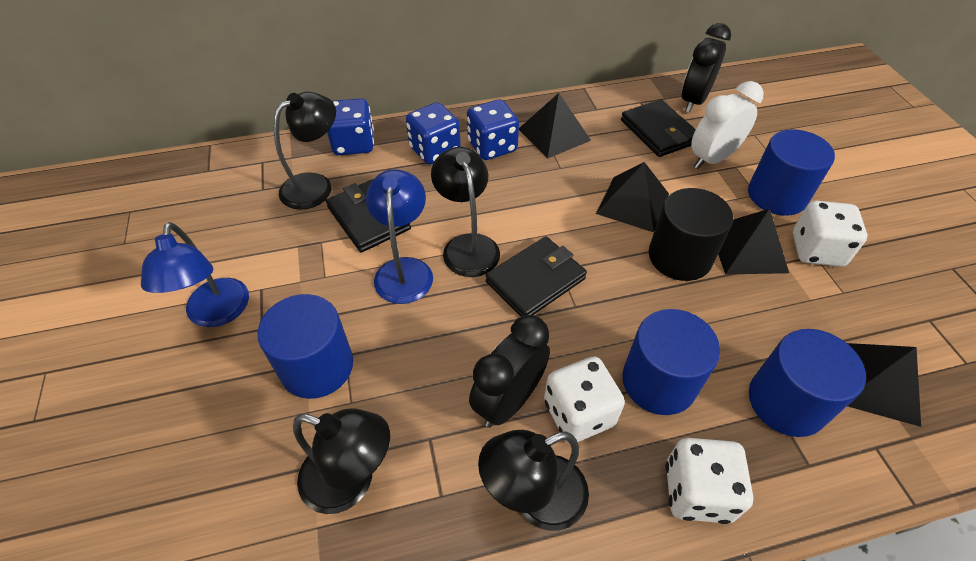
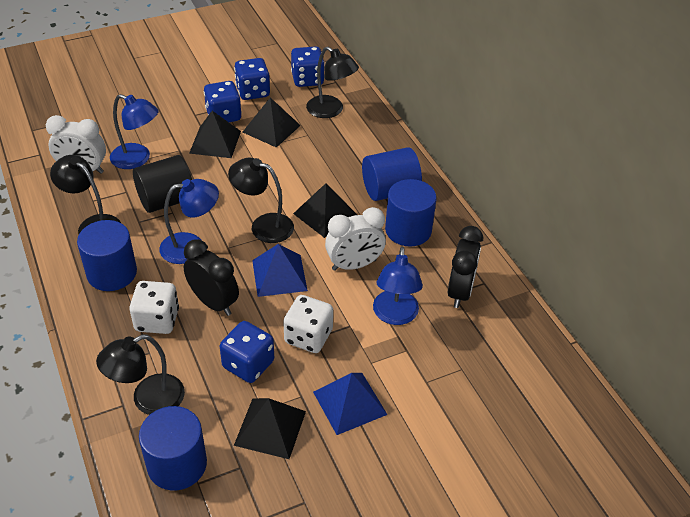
black wallet: [326,179,411,253] [486,236,587,317] [621,99,696,157] = 3 -> none = 0
blue dice: [327,98,374,155] [406,102,461,165] [467,100,519,160] = 3 -> [204,81,242,122] [220,321,274,383] [234,58,270,100] [291,46,325,87] = 4
blue lamp: [141,222,249,327] [366,169,433,304] = 2 -> [110,94,159,169] [159,179,219,264] [373,247,423,325] = 3
blue pyramid: none = 0 -> [252,244,308,297] [313,373,387,435] = 2
white clock: [691,81,764,169] = 1 -> [46,115,106,174] [325,207,386,271] = 2
white dice: [544,357,625,444] [666,438,753,524] [793,201,867,267] = 3 -> [129,281,179,334] [283,295,333,353] = 2

